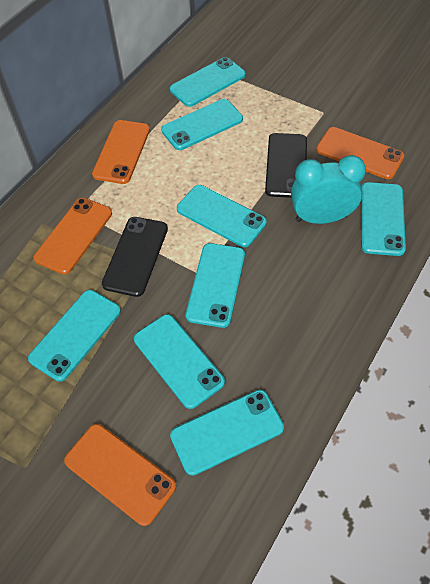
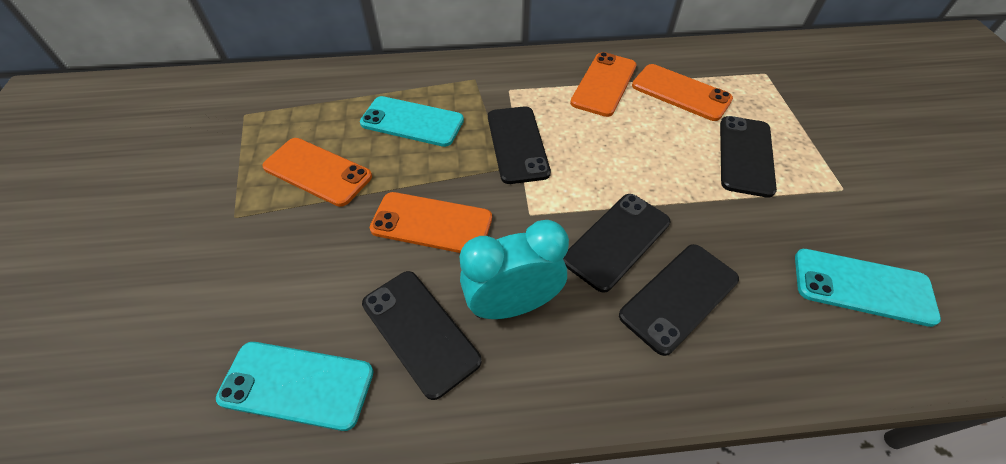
black phone: [102,217,168,297] [265,133,307,198] = 2 -> [362,271,481,400] [488,106,551,184] [563,194,670,293] [619,244,739,356] [720,116,777,198] = 5
turquoise phone: [28,290,121,382] [134,314,225,409] [161,99,243,150] [170,57,245,107] [170,390,284,476] [177,185,267,247] [186,243,245,328] [361,182,406,256] = 8 -> [216,342,374,431] [360,96,464,147] [795,249,941,327] = 3

